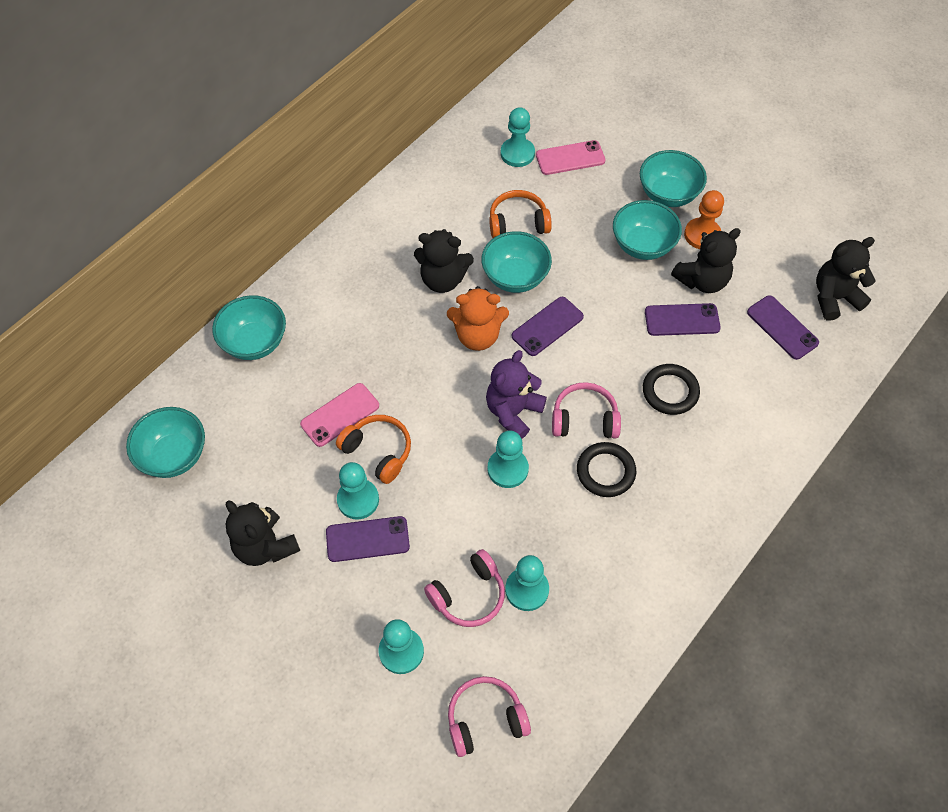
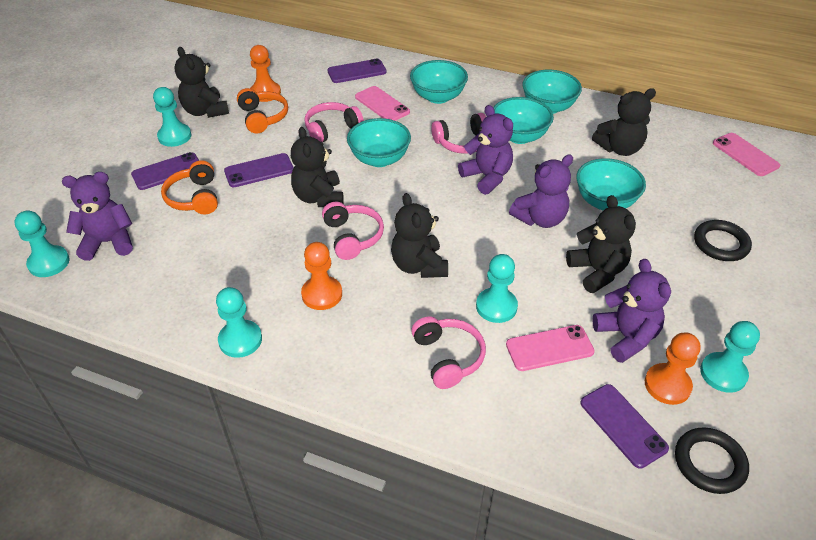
black teddy bear: [225,500,300,566] [414,229,474,293] [671,228,741,293] [816,237,876,321] = 4 -> [174,47,229,118] [291,127,344,207] [391,193,448,278] [566,195,636,293] [592,88,656,156] = 5
orange pawn: [684,190,724,249] = 1 -> [250,45,281,102] [301,242,342,310] [645,333,700,405] = 3
orange teddy bear: [447,286,509,351] = 1 -> none = 0
pink headphones: [424,549,505,627] [448,676,531,757] [552,382,621,438] = 3 -> [304,102,364,142] [322,202,384,260] [411,316,486,389] [431,113,486,154] = 4
pink phone: [300,383,379,447] [536,140,605,175] = 2 -> [355,86,410,121] [506,325,595,371] [713,133,780,176] = 3
purple teddy bear: [486,350,547,439] = 1 -> [62,172,133,261] [458,105,513,195] [509,154,573,228] [592,259,671,363] = 4

